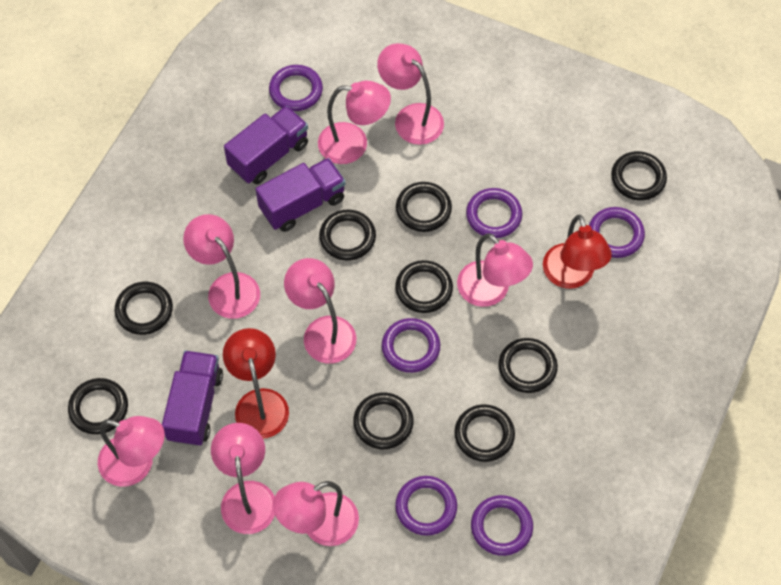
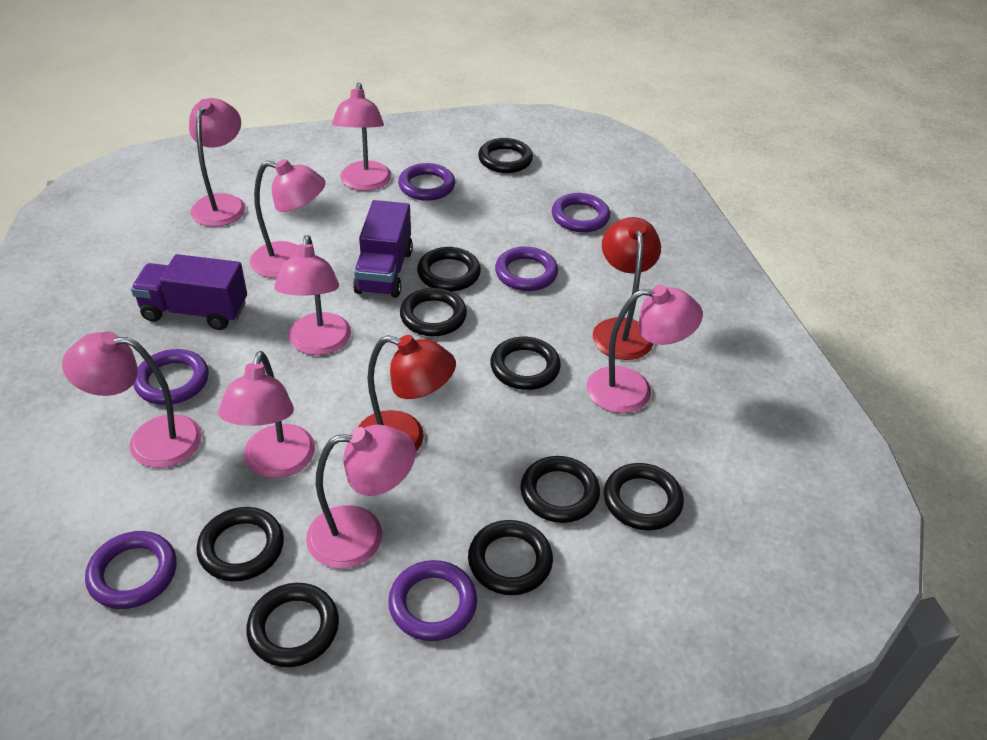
purple truck: [162,350,223,446] [224,106,308,184] [256,158,346,232] = 3 -> [131,254,247,330] [353,200,413,298] = 2

